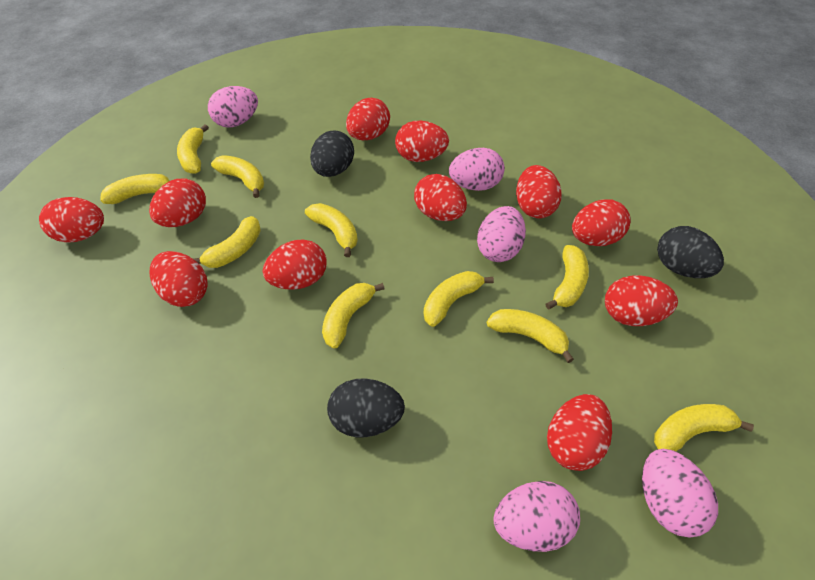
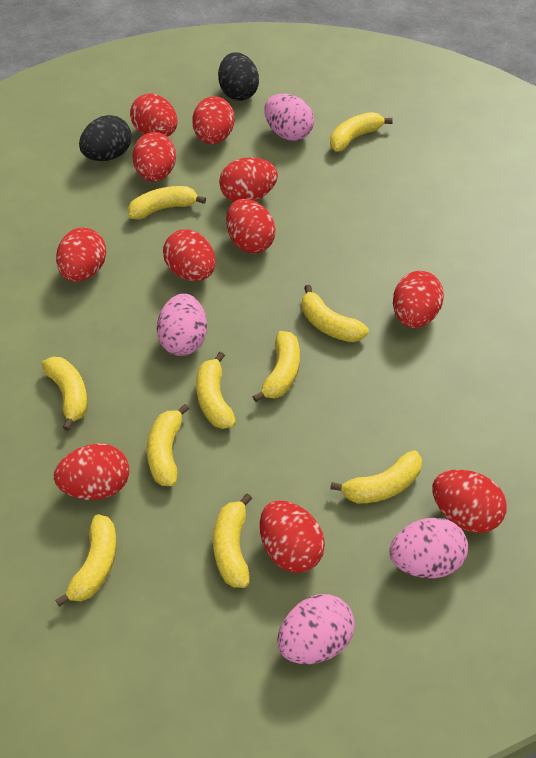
black egg: [310,131,354,177] [327,378,405,437] [657,226,724,278] = 3 -> [79,115,132,161] [218,52,259,101] = 2
pink egg: [208,86,258,128] [449,148,505,191] [477,206,526,262] [493,481,580,552] [642,449,718,538] = 5 -> [156,294,207,356] [264,94,314,141] [277,594,355,664] [389,517,468,578] = 4

